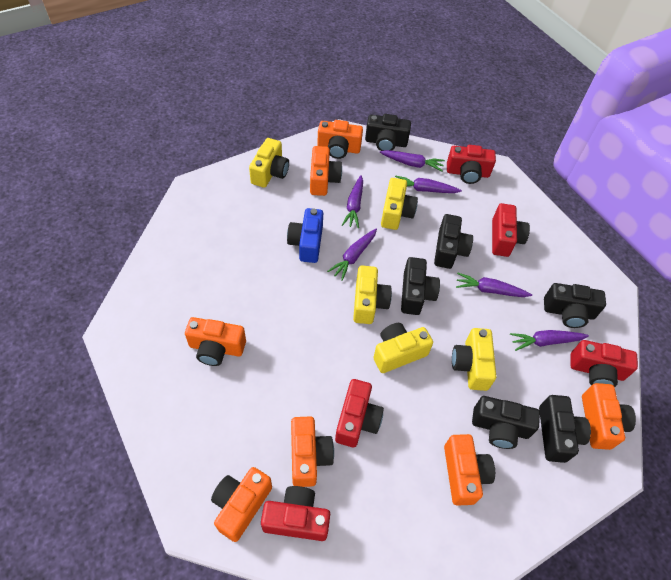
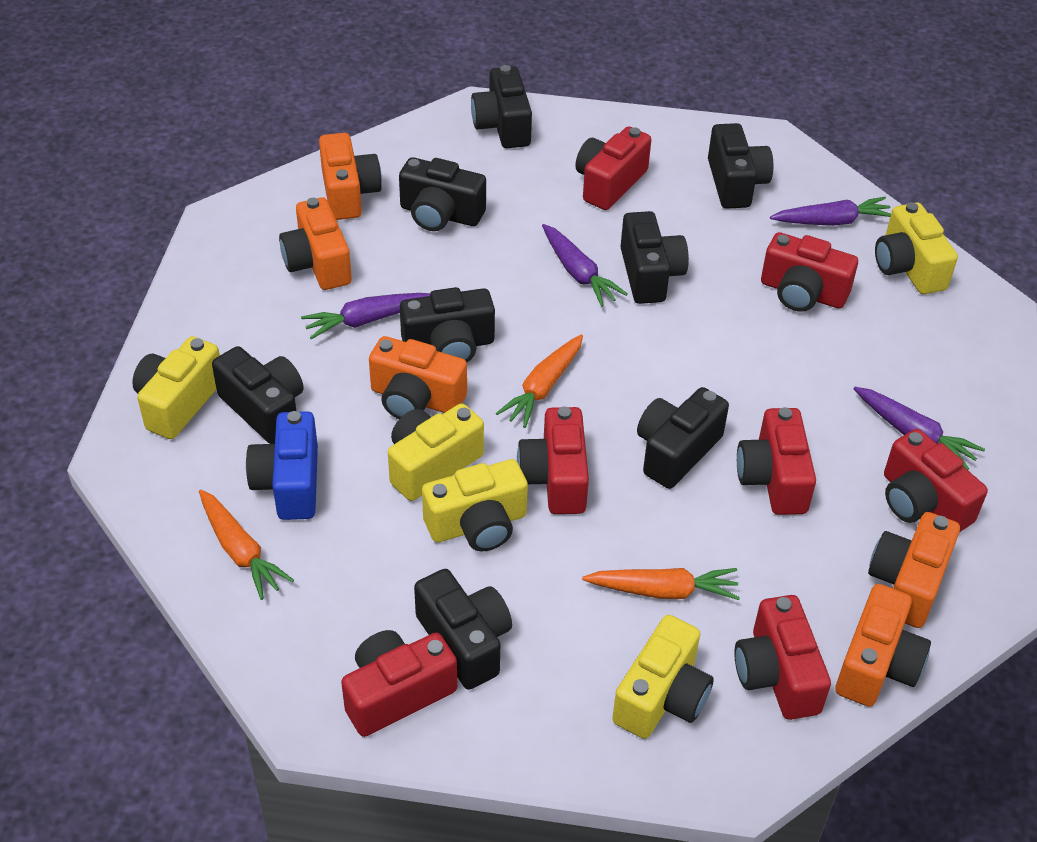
black camera: [365,114,411,151] [401,257,440,315] [434,214,473,269] [472,396,540,449] [539,395,591,463] [544,283,606,328] = 6 -> [212,346,304,444] [399,157,486,231] [400,287,495,362] [414,569,512,690] [471,65,532,148] [621,211,689,304] [637,387,729,489] [708,123,773,209] = 8
orange camera: [185,317,246,366] [211,467,272,542] [291,416,334,487] [310,146,342,196] [317,120,363,159] [444,434,495,506] [582,383,636,450] = 7 -> [279,197,352,290] [319,133,382,220] [369,336,467,419] [836,584,931,707] [868,512,960,628] = 5
orange carrot: none = 0 -> [199,490,294,600] [496,334,583,428] [582,568,740,600] = 3
purple carrot: [327,229,377,281] [342,175,363,228] [380,150,445,171] [395,175,462,193] [456,273,532,297] [510,330,589,351] = 6 -> [301,293,430,339] [542,224,628,307] [770,197,891,226] [854,387,985,470] = 4
red camera: [261,486,330,541] [335,379,384,447] [447,145,496,184] [492,203,530,257] [570,340,638,387] = 5 -> [341,630,457,737] [517,407,589,514] [575,127,651,210] [734,595,831,720] [737,407,816,515] [761,232,858,312] [884,429,988,532] = 7

